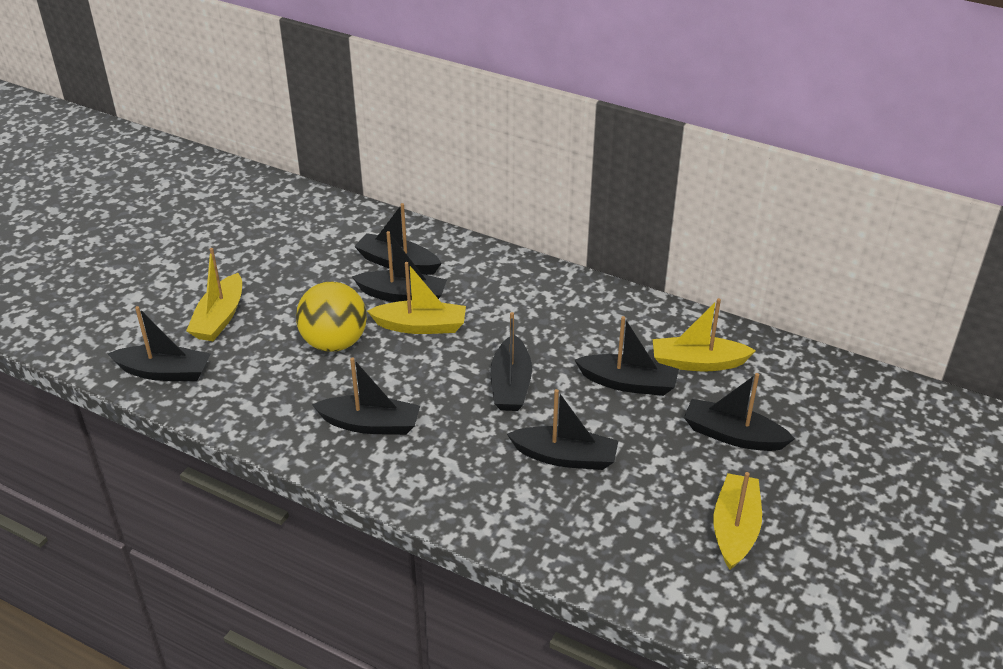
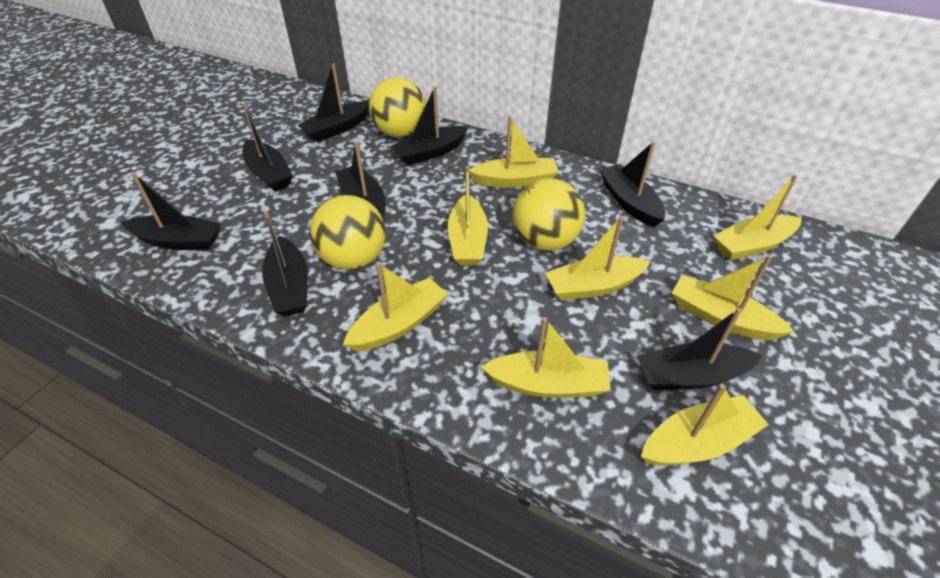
yellow ball: [296,282,367,352] = 1 -> [310,195,386,270] [369,77,426,137] [513,178,585,251] = 3
yellow boat: [186,248,242,341] [367,262,466,334] [653,298,756,372] [713,472,762,570] = 4 -> [343,263,448,351] [448,166,488,265] [469,116,559,188] [481,317,611,398] [545,216,650,301] [641,384,769,466] [672,255,794,340] [714,175,801,260] = 8

